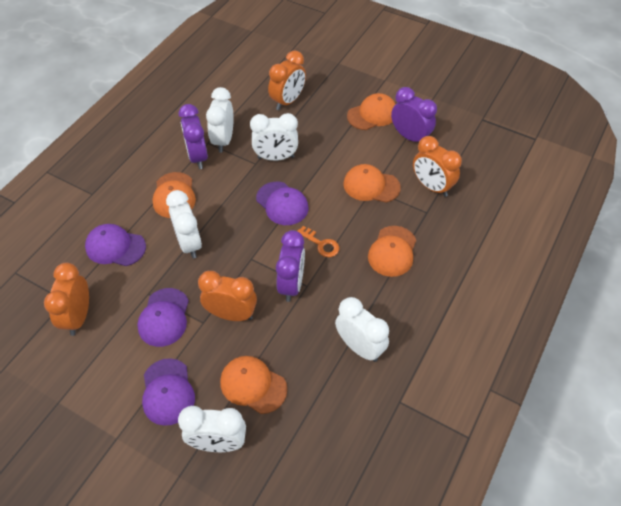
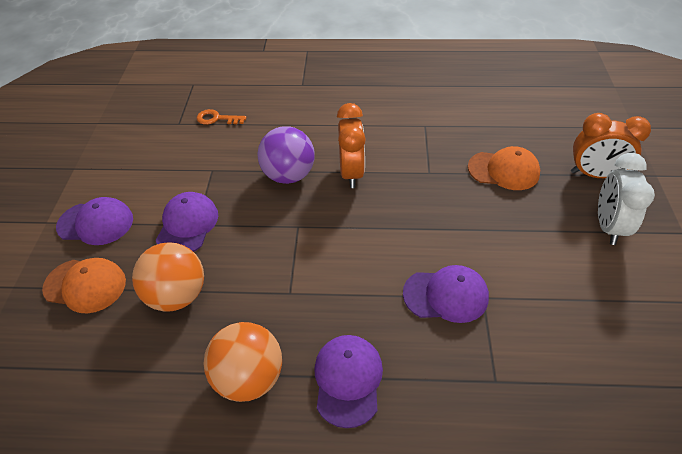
orange ball: none = 0 -> [132,242,204,312] [203,322,282,402] = 2
orange cap: [152,172,196,218] [220,356,287,414] [343,164,401,203] [347,93,395,130] [368,226,416,277] = 5 -> [42,258,126,313] [468,146,540,190] = 2
orange clock: [44,263,89,336] [198,271,257,321] [268,50,306,110] [413,136,462,197] = 4 -> [337,103,366,188] [571,113,651,178] = 2
purple ball: none = 0 -> [257,126,315,184] = 1
purple clock: [179,104,208,169] [276,230,305,302] [391,87,437,142] = 3 -> none = 0
white clock: [166,190,202,259] [178,406,246,452] [206,87,234,153] [250,113,298,161] [335,297,389,362] = 5 -> [598,153,655,245] = 1

